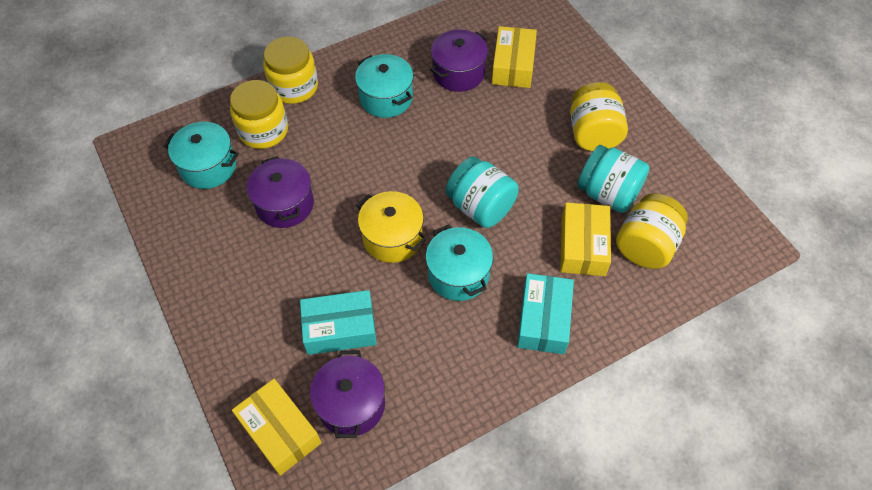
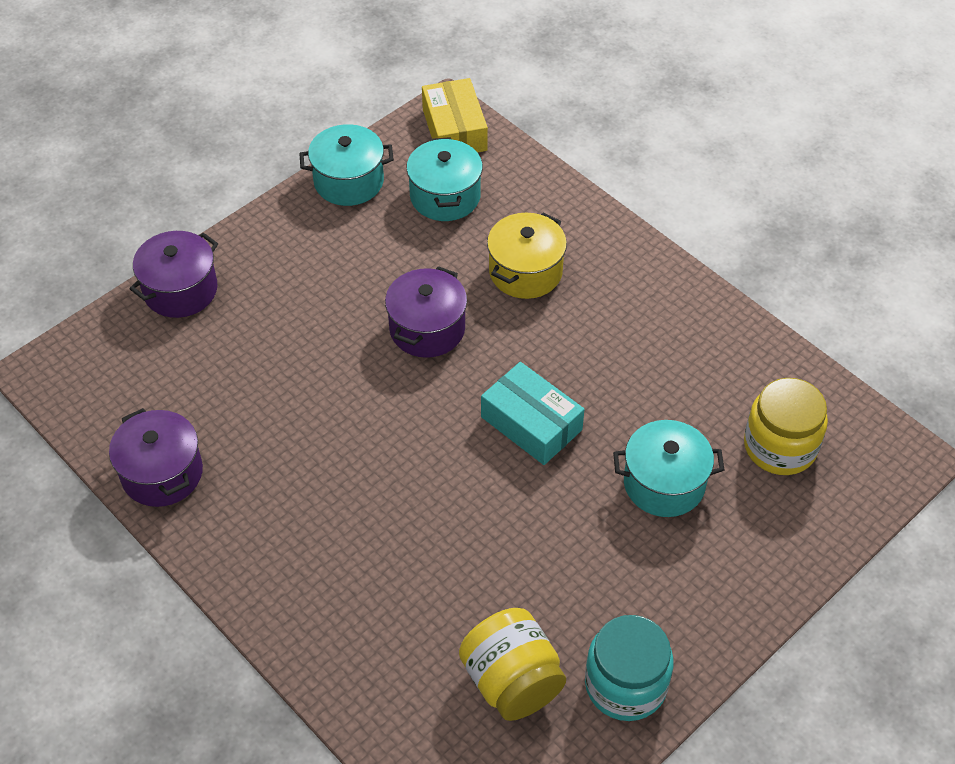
turquoise box: [300,290,377,355] [517,273,574,354] = 2 -> [481,362,585,465] = 1
turquoise jar: [446,157,519,228] [577,145,650,213] = 2 -> [585,615,674,721] = 1
yellow box: [232,379,322,476] [492,26,537,88] [560,202,611,276] = 3 -> [422,78,488,152] = 1
yellow jar: [230,80,288,149] [263,36,318,104] [570,82,628,151] [616,193,688,269] = 4 -> [459,608,566,721] [744,378,828,475] = 2

